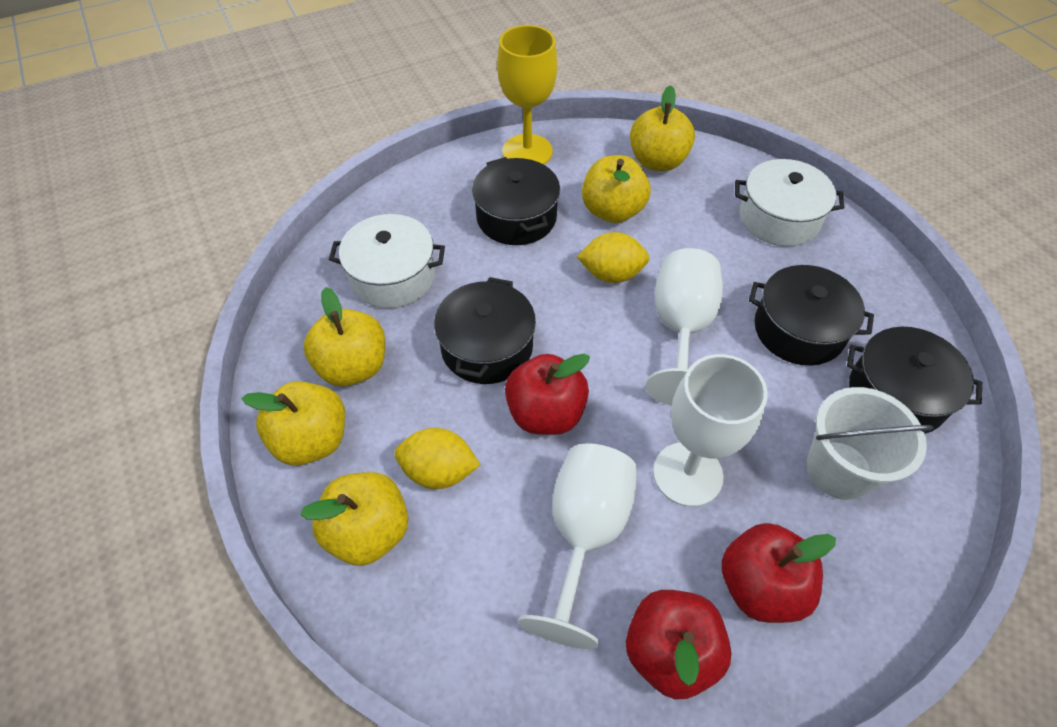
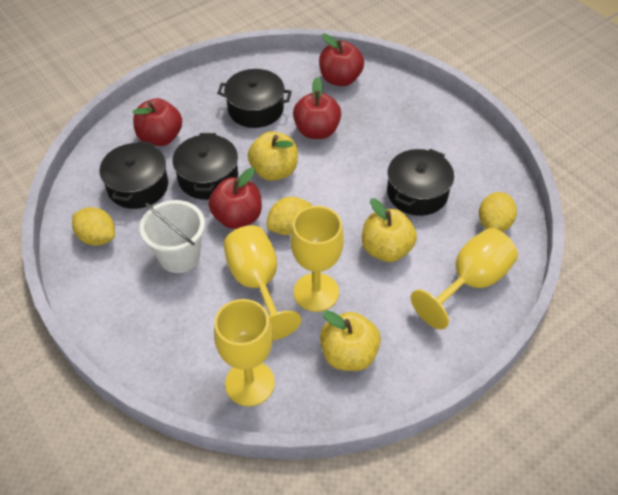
red apple: [505,354,590,435] [626,590,732,699] [722,523,836,623] = 3 -> [133,98,182,146] [209,167,262,229] [293,77,341,139] [319,33,364,86] = 4
white goblet: [518,443,637,649] [646,248,723,406] [653,354,768,507] = 3 -> none = 0
white pot: [329,214,445,308] [735,159,845,246] = 2 -> none = 0
yellow apple: [242,381,345,466] [300,472,408,566] [303,287,385,386] [582,155,650,223] [630,85,695,171] = 5 -> [248,131,298,181] [320,310,381,371] [362,198,417,262] = 3
yellow goblet: [497,25,557,165] = 1 -> [214,299,275,406] [223,225,301,340] [290,206,344,312] [411,228,518,329] = 4
yellow lemon: [394,428,481,489] [577,232,650,283] = 2 -> [72,207,115,246] [267,197,312,235] [479,192,517,232] = 3

